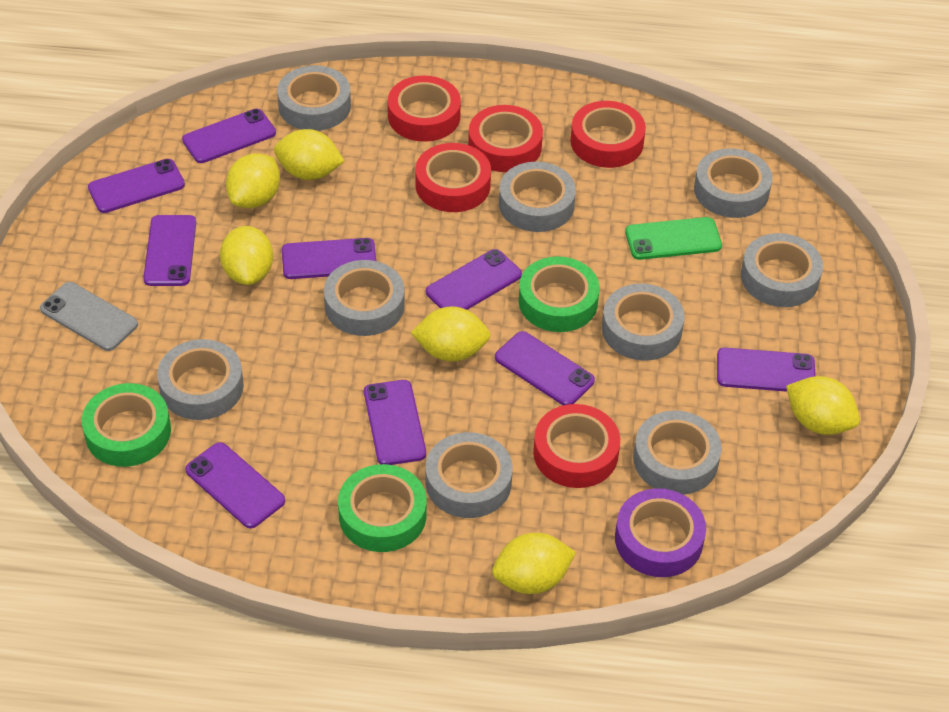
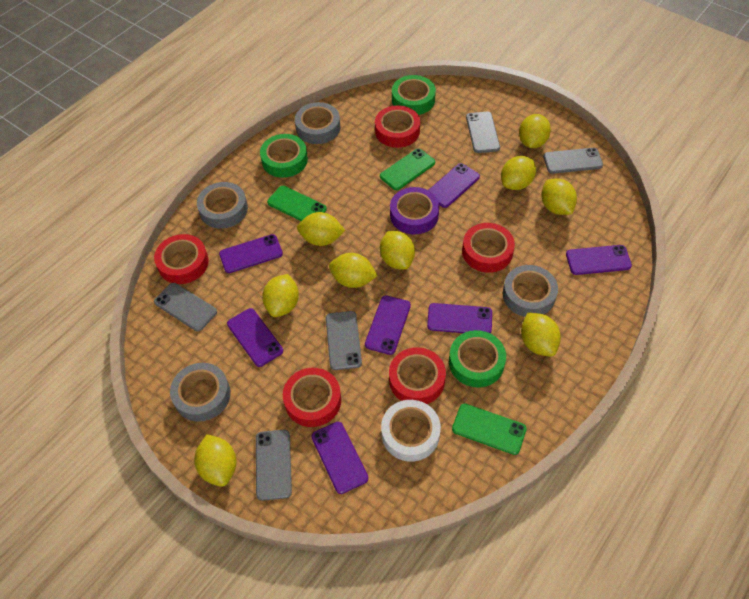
green phone: [625,217,722,260] = 1 -> [267,186,327,221] [380,148,435,190] [452,404,527,455] = 3
grey phone: [40,282,138,351] = 1 -> [154,283,217,331] [256,430,292,501] [326,311,362,370] [466,112,500,153] [543,148,603,174] = 5
grey tape: [157,339,244,420] [277,65,351,131] [324,260,405,336] [426,432,513,518] [499,162,576,232] [602,284,685,361] [633,410,722,495] [694,148,772,218] [741,233,823,307] = 9 -> [170,363,231,422] [197,182,248,229] [295,102,341,144] [503,265,558,317] = 4
purple phone: [88,159,185,213] [143,215,196,286] [182,109,276,163] [185,442,285,528] [282,238,376,279] [364,380,426,465] [426,249,522,310] [495,331,595,405] [717,348,815,392] = 9 -> [219,234,283,273] [227,308,283,367] [311,422,368,494] [365,295,411,355] [427,303,492,333] [429,163,480,208] [566,245,632,275] = 7
white tape: none = 0 -> [381,400,441,462] = 1
yellow lemon: [220,226,273,285] [226,153,280,208] [274,129,344,180] [411,306,491,362] [492,533,576,594] [786,376,860,435] = 6 -> [194,434,236,487] [262,274,299,317] [297,212,345,246] [329,253,377,288] [380,231,415,270] [501,156,536,190] [519,114,551,148] [521,312,561,357] [541,179,577,215] = 9

